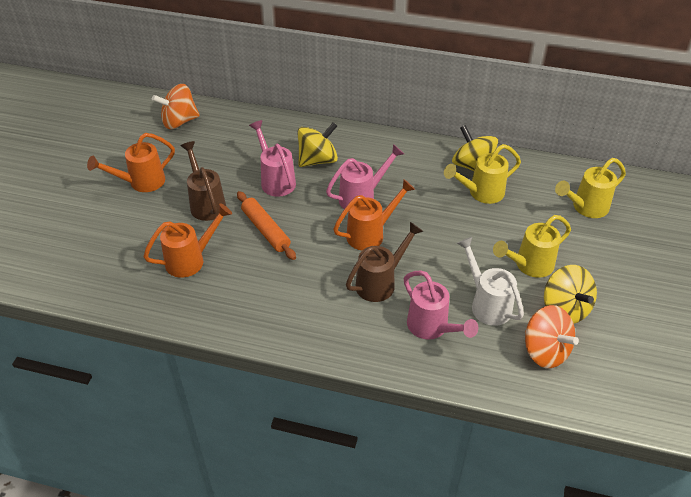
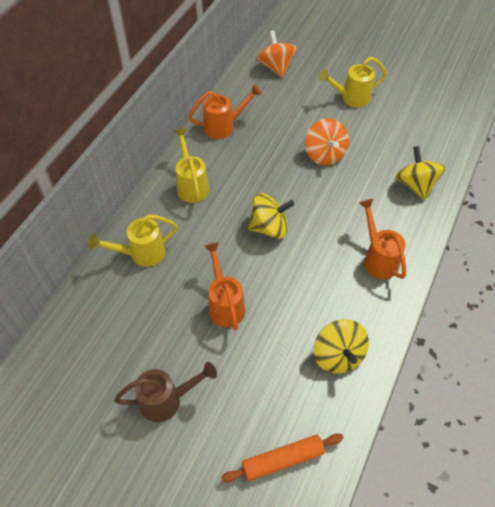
brown watering can: [181,141,226,221] [346,222,424,302] = 2 -> [114,362,217,422] = 1
pink watering can: [249,120,296,197] [326,144,404,209] [404,270,478,339] = 3 -> none = 0
white watering can: [457,237,524,326] = 1 -> none = 0

